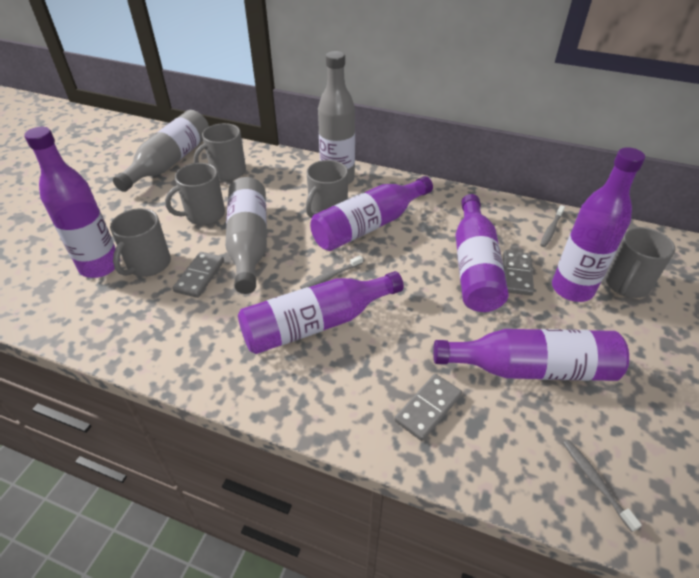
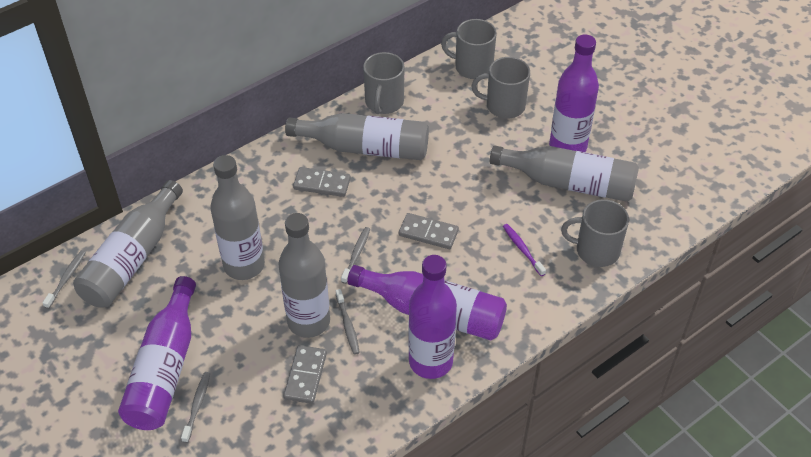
grey bottle: [113,110,209,192] [225,177,267,294] [318,51,355,185] = 3 -> [73,180,183,308] [210,155,265,280] [278,213,330,338] [285,113,429,160] [490,145,639,202] = 5
grey mug: [110,208,171,277] [165,163,225,225] [194,123,246,181] [306,160,348,218] [605,227,675,298] = 5 -> [363,52,404,114] [441,19,497,79] [471,57,530,119] [561,199,629,267] = 4
grey toothbrush: [300,255,363,289] [540,205,565,247] [563,440,642,532] = 3 -> [42,251,86,309] [181,372,210,443] [336,289,360,355] [341,227,370,284] = 4
purple bottle: [24,127,116,278] [238,271,404,354] [310,176,433,251] [433,329,629,381] [455,194,509,312] [552,147,645,302] = 6 -> [118,276,196,430] [347,265,507,341] [408,255,457,379] [549,34,599,152] = 4
purple toothbrush: none = 0 -> [503,224,546,276] = 1

